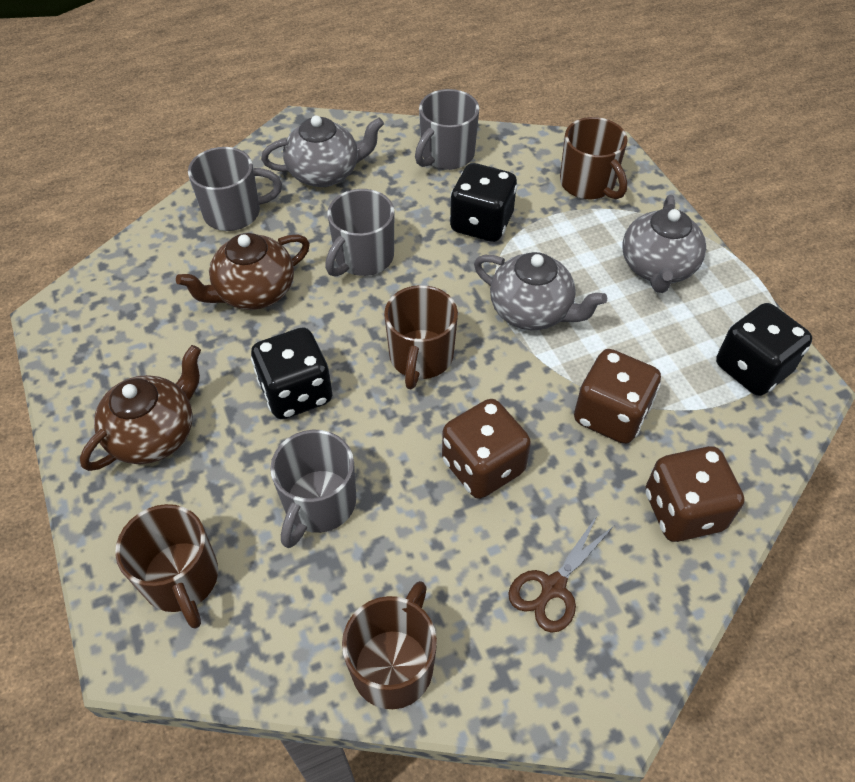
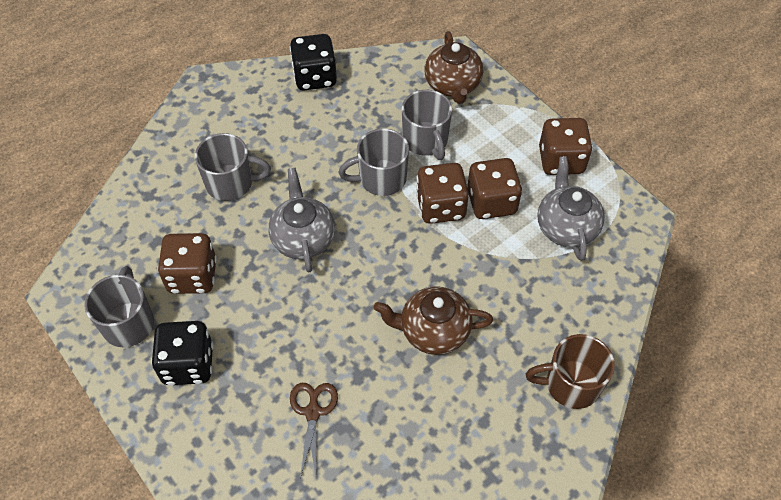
black dice: [251,327,332,419] [450,163,517,242] [716,303,812,396] = 3 -> [151,321,214,386] [290,34,337,90] = 2
brown dice: [442,399,531,499] [574,349,661,444] [646,446,744,542] = 3 -> [157,233,217,294] [416,163,469,224] [467,158,522,219] [539,118,593,175] = 4
brown mug: [115,504,218,629] [342,581,437,709] [384,285,458,389] [560,117,628,199] = 4 -> [526,334,615,409] = 1
grey teapot: [261,115,384,187] [474,252,607,330] [622,195,706,293] = 3 -> [268,168,335,272] [537,156,605,261] = 2

